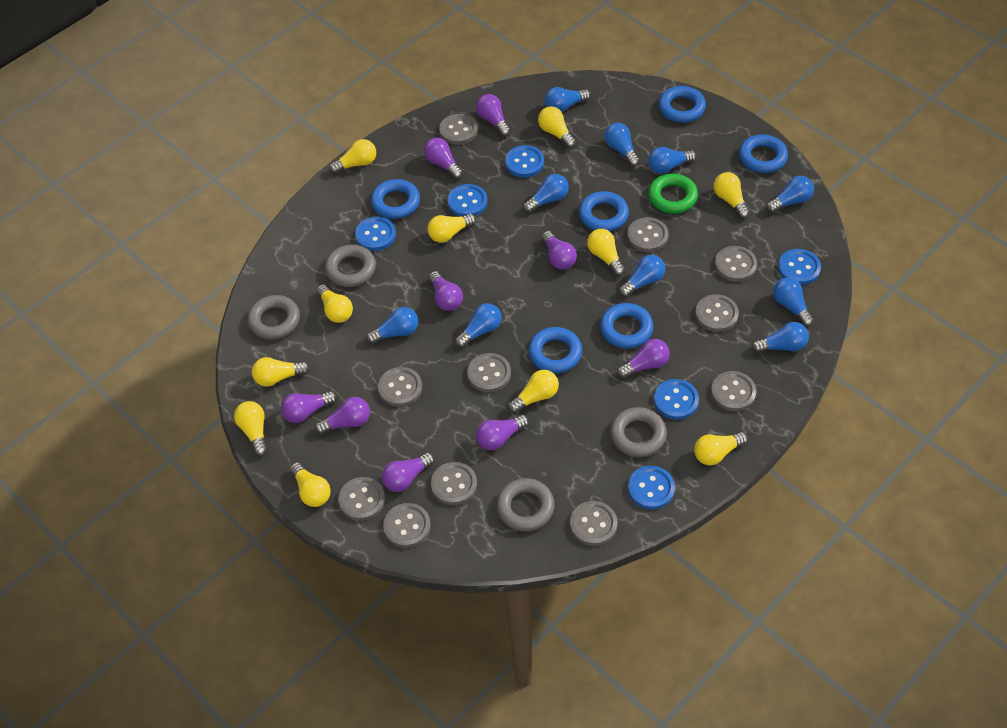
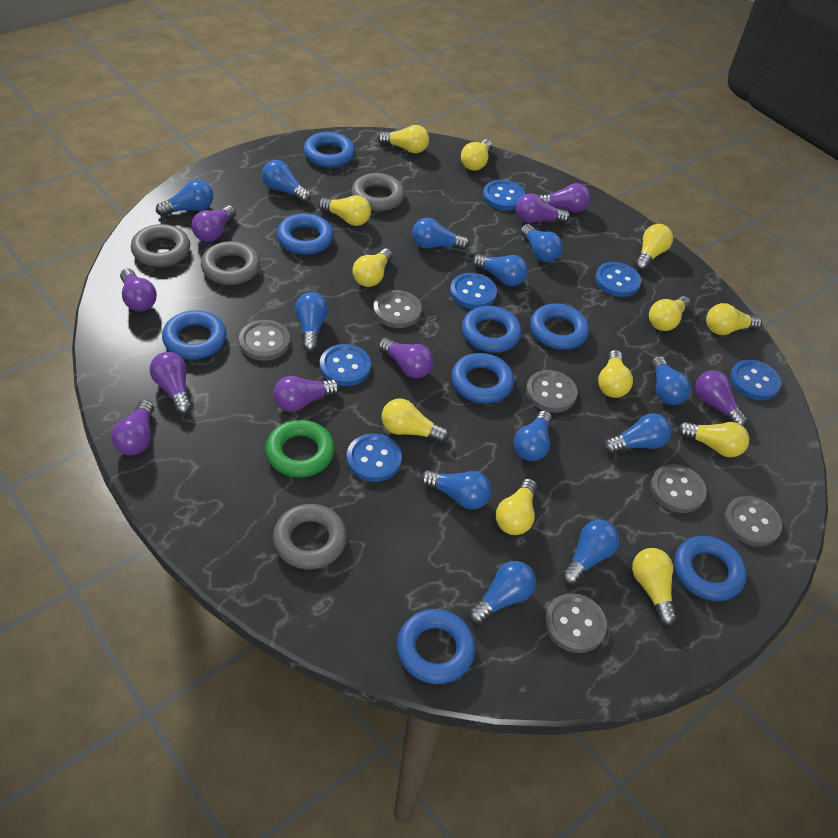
blue light bulb: [366,307,418,344] [455,303,502,348] [523,174,569,213] [545,87,591,112] [604,123,640,167] [619,255,665,297] [648,147,696,174] [751,322,809,353] [766,176,814,213] [773,277,814,327] = 10 -> [156,180,213,216] [262,160,311,203] [295,292,328,352] [412,218,469,250] [421,470,491,509] [469,561,536,624] [473,254,528,286] [514,411,552,461] [520,224,563,262] [562,520,619,585] [604,413,671,454] [651,356,691,405] = 12
blue ring: [371,179,420,219] [529,327,582,373] [579,191,629,232] [600,303,654,348] [659,86,706,123] [739,134,788,173] = 6 -> [162,310,226,360] [277,213,334,255] [303,132,355,168] [397,609,475,684] [451,353,514,404] [462,306,522,353] [530,303,589,350] [674,536,747,601] = 8
grey button: [338,477,385,521] [378,367,422,407] [383,503,431,548] [431,462,477,505] [439,114,478,145] [467,353,511,392] [570,501,617,546] [627,217,669,252] [695,294,739,332] [711,371,756,411] [715,246,757,282] = 11 -> [239,320,290,361] [373,290,422,328] [526,370,578,413] [544,593,607,653] [650,464,707,513] [724,496,782,547] = 6
yellow light bulb: [234,401,268,456] [252,357,310,387] [290,462,331,507] [316,284,353,323] [329,139,376,174] [427,213,476,243] [508,370,559,413] [538,106,576,148] [587,229,625,276] [694,432,748,465] [713,172,750,219] = 11 -> [318,195,371,226] [352,249,393,287] [377,125,429,153] [382,398,449,443] [461,139,492,170] [496,478,537,535] [598,350,633,398] [632,548,677,626] [635,224,673,271] [649,296,691,331] [678,422,749,457] [706,303,762,335] = 12

